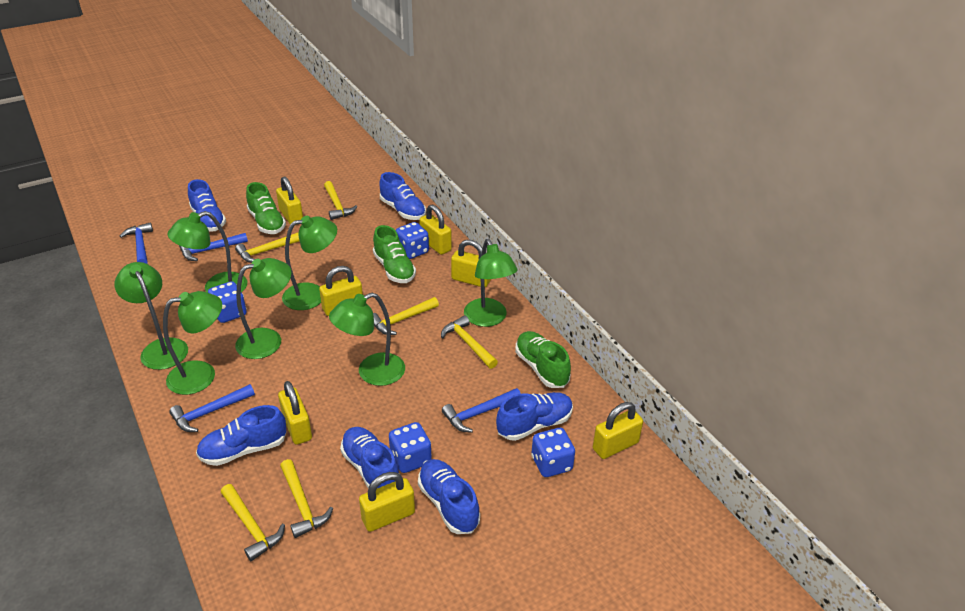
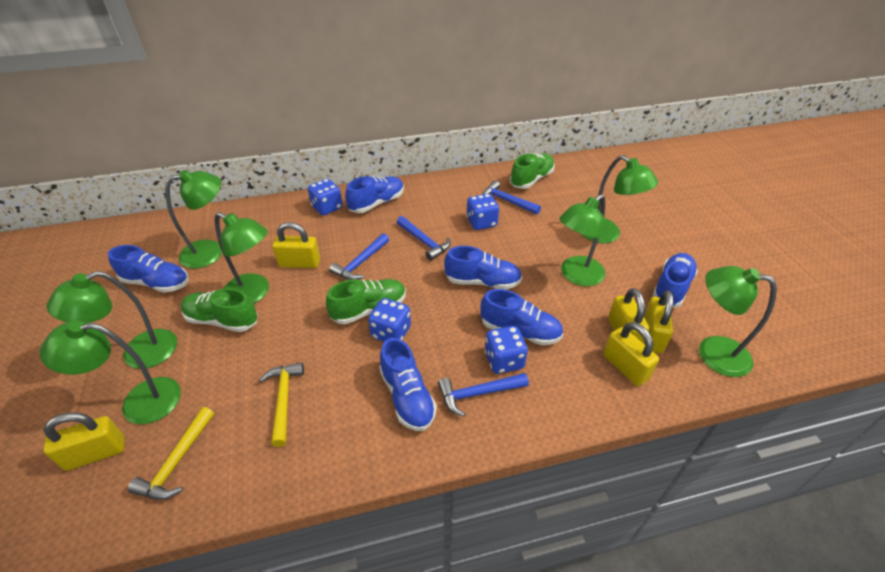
yellow hammer: [221,484,285,561] [235,232,299,263] [280,459,333,538] [324,181,357,220] [373,297,439,335] [441,315,498,369] = 6 -> [128,407,214,500] [259,362,304,447] = 2
yellow padlock: [276,176,303,225] [278,381,312,445] [319,266,363,316] [359,472,415,532] [419,204,452,255] [451,240,491,287] [593,402,643,459] = 7 -> [43,412,125,471] [272,222,320,268] [603,322,659,386] [608,288,649,343] [644,290,673,353] = 5

